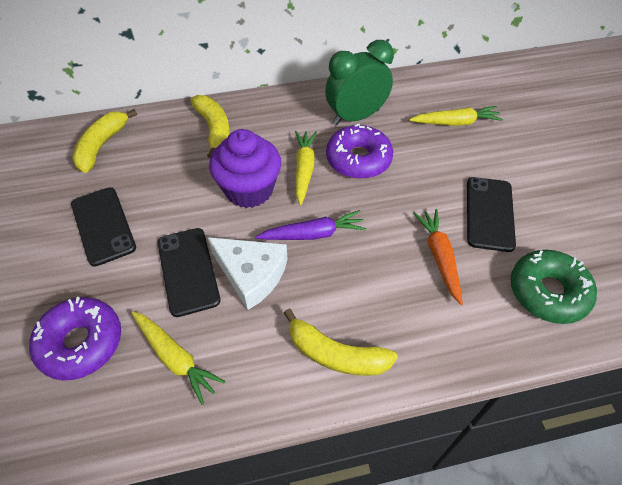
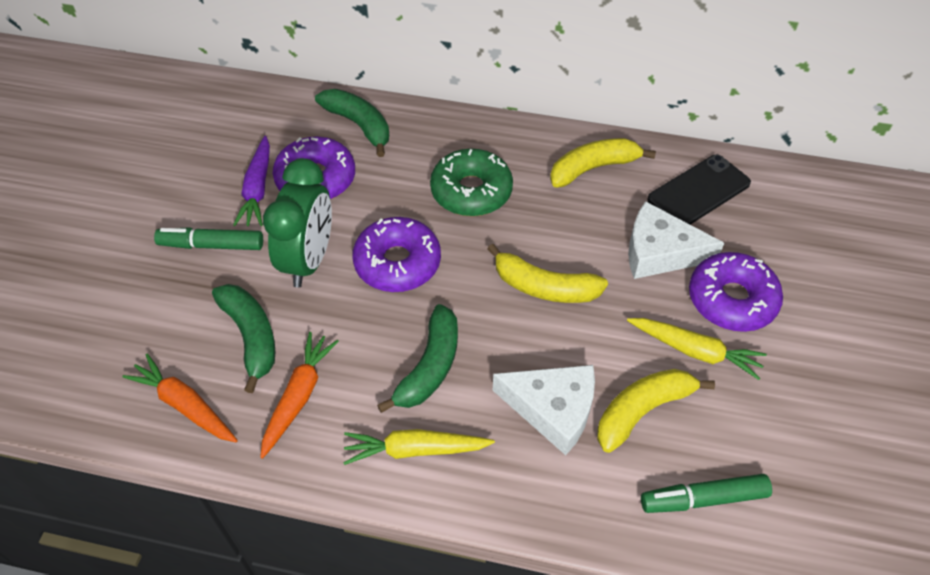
black phone: [71,187,136,267] [158,228,221,317] [467,177,516,252] = 3 -> [647,155,751,225] = 1
green banana: none = 0 -> [212,284,275,393] [315,89,389,157] [377,304,458,413] = 3
green marker: none = 0 -> [154,227,263,250] [641,474,772,513] = 2
orange carrot: [413,209,463,305] = 1 -> [122,354,238,442] [260,332,339,459] = 2
purple cupcake: [209,129,281,208] = 1 -> none = 0
purple donut: [29,297,121,380] [326,123,393,179] = 2 -> [273,137,355,199] [352,217,441,292] [689,252,783,332] = 3
white cheese: [207,237,288,310] = 1 -> [493,365,595,455] [628,201,724,279] = 2
yellow carrot: [131,311,226,405] [295,131,317,205] [409,106,503,126] = 3 -> [343,429,495,465] [627,318,767,380] = 2

